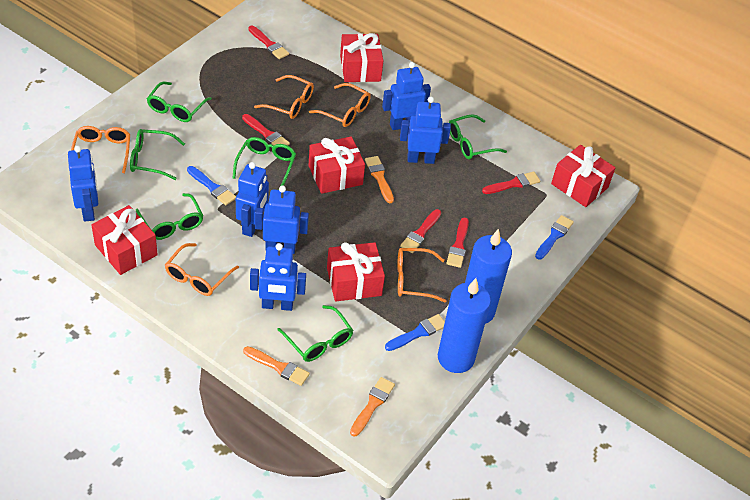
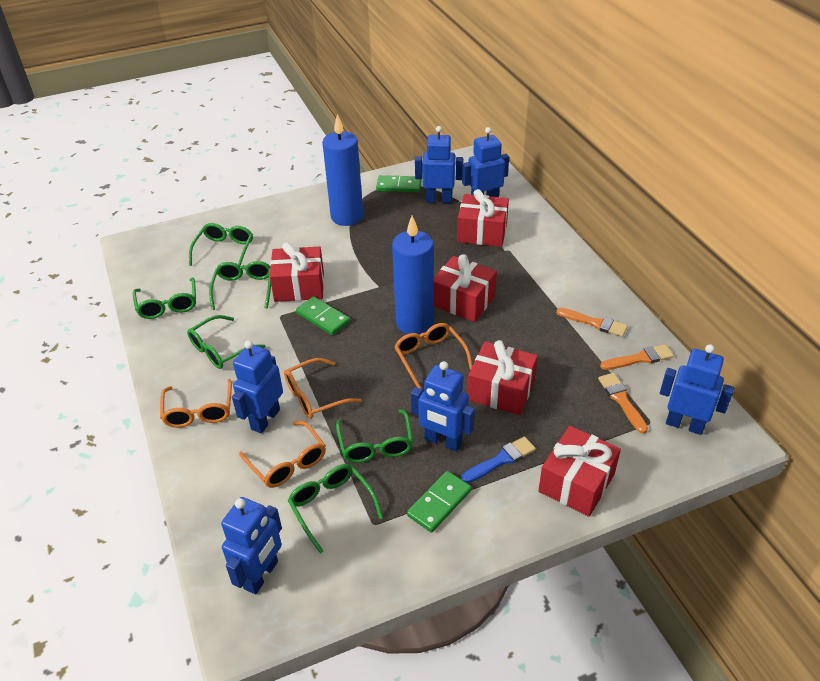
blue brush: [187,166,236,205] [385,314,445,351] [535,215,574,259] = 3 -> [461,436,536,483] = 1
green domino: none = 0 -> [296,296,350,335] [376,175,422,192] [407,471,472,533] = 3
orange glasses: [71,126,130,173] [165,243,239,296] [254,75,314,119] [309,83,371,127] [397,248,446,303] = 5 -> [160,379,232,428] [239,421,326,488] [284,358,362,419] [394,323,473,389] = 4
red brush: [242,114,290,146] [248,25,289,59] [400,209,441,253] [446,217,469,268] [482,171,540,194] = 5 -> none = 0

